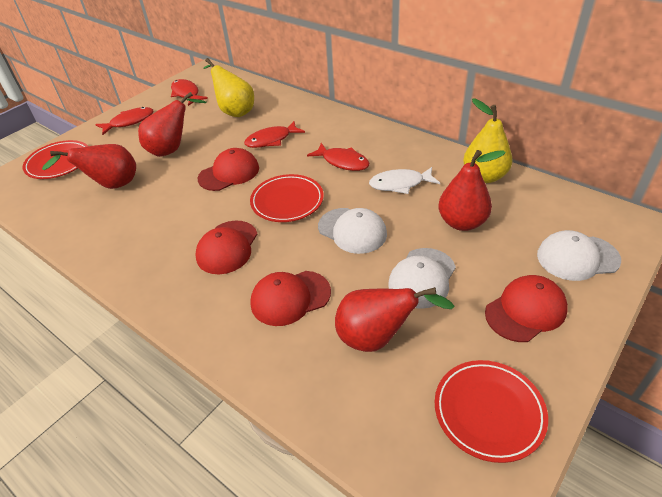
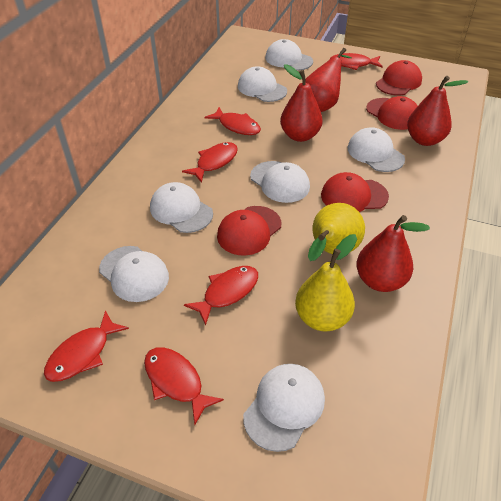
red fish: [95,107,153,135] [171,79,208,106] [244,121,305,148] [307,143,370,171] = 4 -> [44,310,129,382] [144,347,224,425] [182,142,238,183] [184,266,258,325] [204,107,261,135] [330,53,383,70] = 6
red plate: [22,140,88,179] [250,174,324,222] [435,360,548,463] = 3 -> none = 0
white cap: [318,208,387,254] [388,248,456,309] [537,230,621,281] = 3 -> [99,246,169,302] [150,182,213,233] [238,66,287,102] [243,364,325,452] [250,161,310,203] [265,39,313,71] [347,127,405,172] = 7
white fish: [369,167,440,194] = 1 -> none = 0

